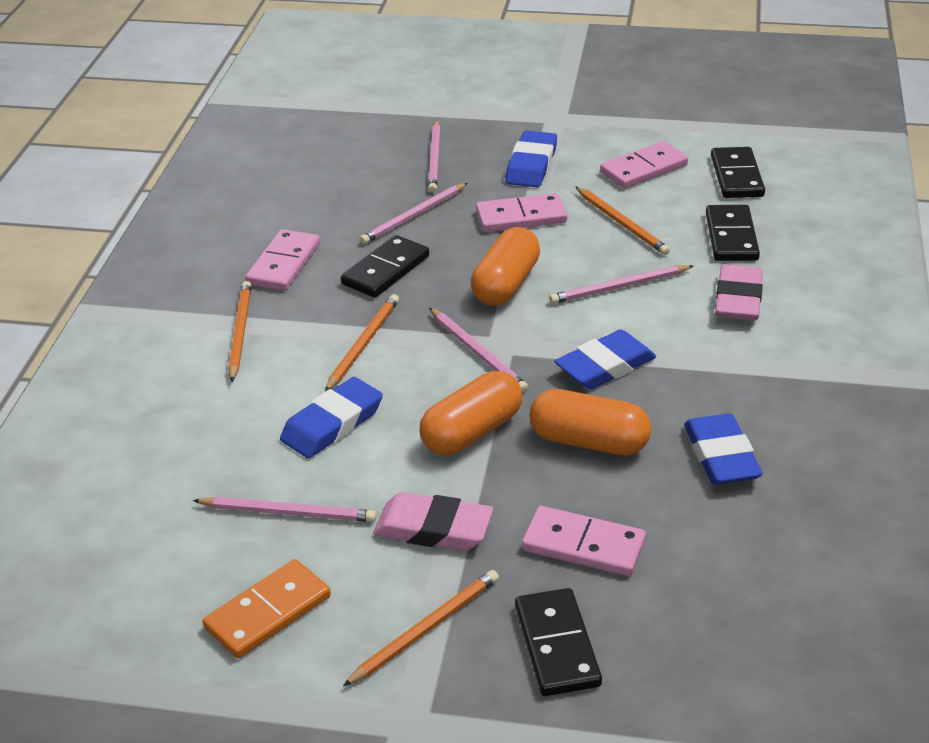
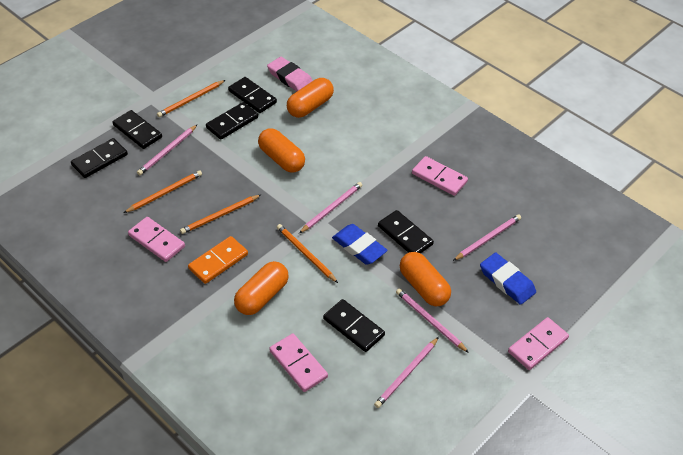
black domino: [341,235,429,297] [515,588,602,696] [706,205,760,261] [711,147,765,198] = 4 -> [71,138,128,178] [112,110,162,149] [206,102,258,140] [228,77,277,113] [323,299,385,352] [378,210,434,253] = 6
blue eraser: [280,377,383,458] [505,130,557,187] [554,329,656,389] [684,413,763,485] = 4 -> [332,224,388,265] [480,253,536,305] = 2
orange capsule: [419,371,522,455] [471,227,540,306] [529,389,651,456] = 3 -> [234,261,289,315] [258,128,305,173] [287,78,334,118] [400,252,451,306] = 4
pink eraser: [373,492,493,551] [715,264,763,321] = 2 -> [267,57,313,91] = 1

